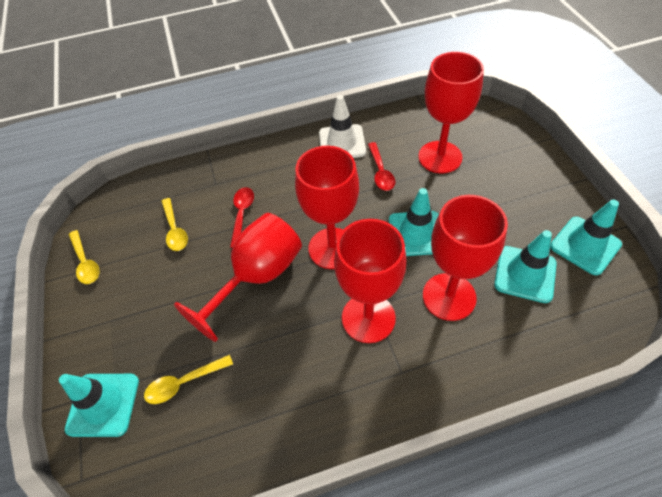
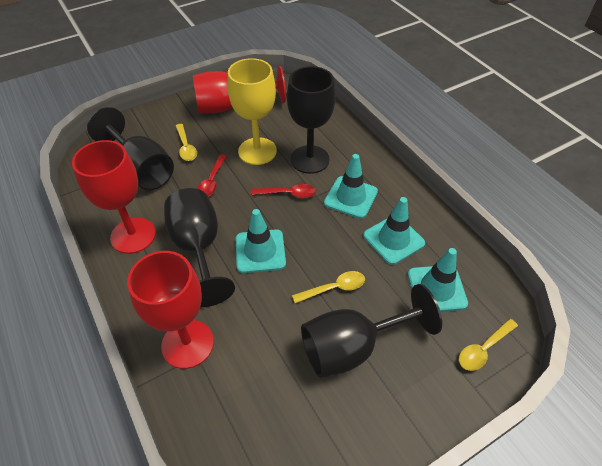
black goblet: none = 0 -> [87,107,174,190] [164,188,235,307] [287,66,336,174] [301,284,442,378] = 4
red goblet: [174,213,302,342] [295,146,359,269] [334,219,406,343] [418,52,484,173] [423,195,508,321] = 5 -> [72,140,156,254] [127,251,214,369] [192,66,286,113] = 3
white traffic cone: [319,95,366,158] = 1 -> none = 0
yellow goblet: none = 0 -> [227,58,277,165] = 1

